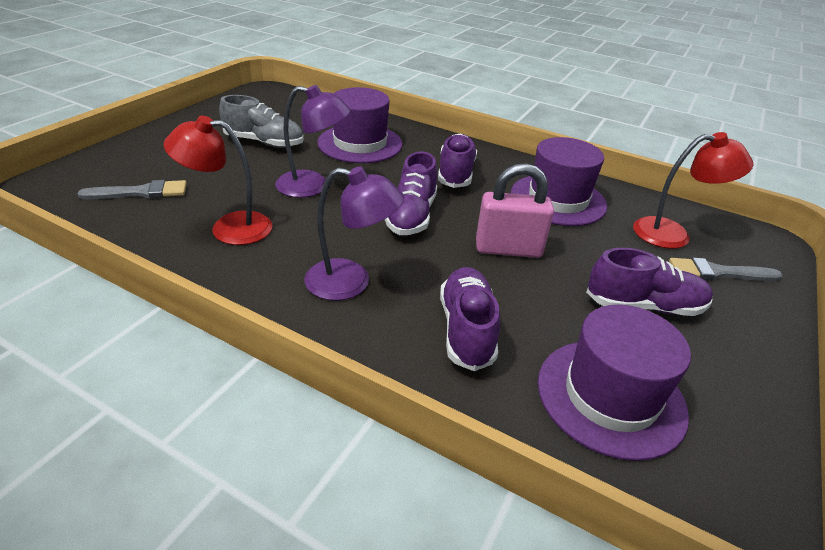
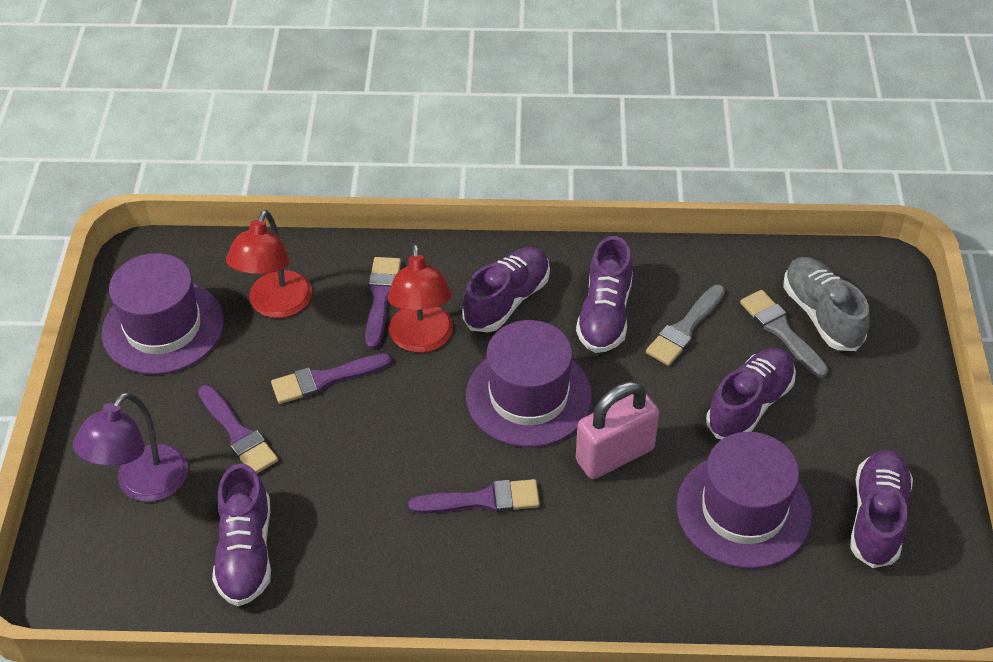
purple brush: none = 0 -> [198,385,278,473] [271,353,392,404] [365,257,401,349] [408,479,540,514] = 4
purple lamp: [275,85,351,198] [304,166,404,301] = 2 -> [73,392,188,502] = 1
purple shoe: [385,152,437,235] [438,134,477,188] [440,267,500,371] [586,248,713,316] = 4 -> [212,464,271,606] [462,247,550,332] [576,236,633,353] [706,348,796,439] [850,450,913,568] = 5

